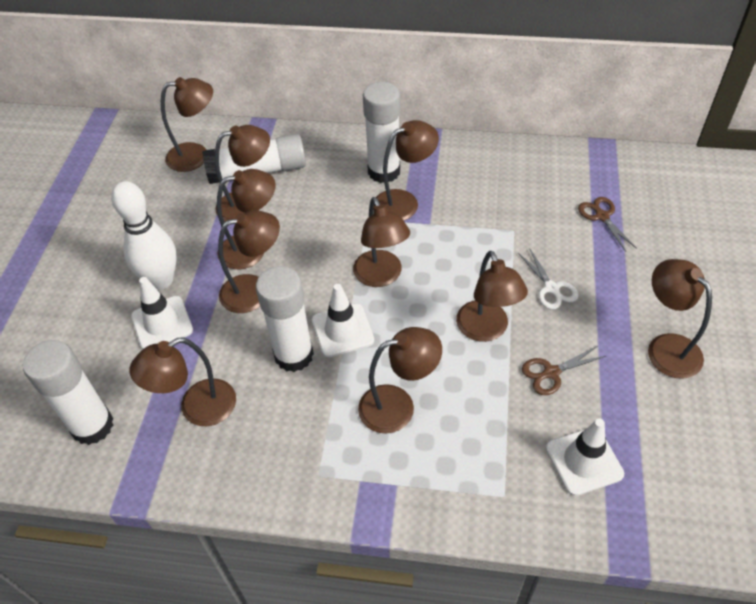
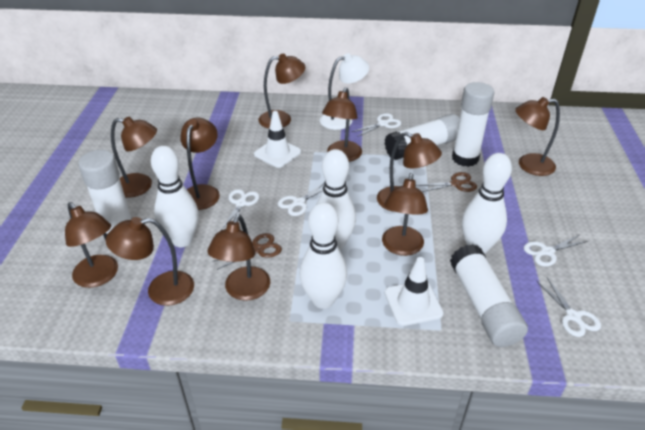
white bowling pin: [111,181,177,290] = 1 -> [151,146,199,247] [300,202,347,309] [316,149,356,250] [462,153,512,254] = 4
white lamp: none = 0 -> [320,53,369,130] = 1
white scissors: [518,248,579,310] = 1 -> [221,189,259,230] [278,182,325,216] [352,113,401,137] [524,235,588,267] [537,277,601,337] = 5
white traffic cone: [131,277,193,349] [312,284,374,357] [546,419,624,496] = 3 -> [254,111,301,168] [385,257,444,326] = 2

